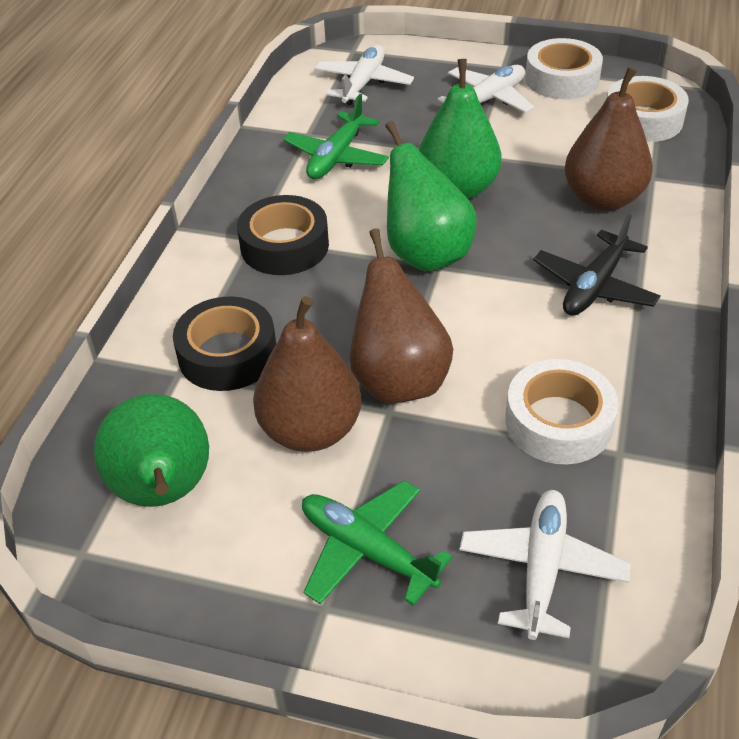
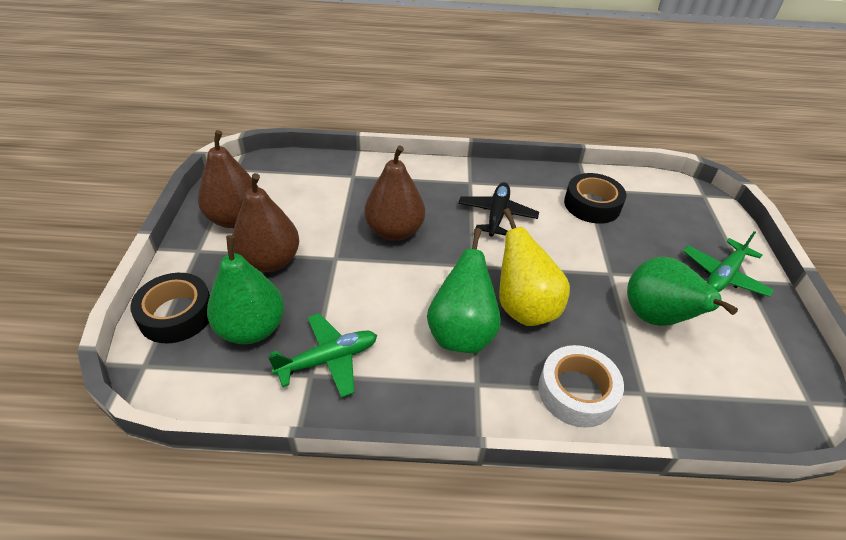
white plane: [314,45,414,105] [437,65,534,113] [459,490,631,640] = 3 -> none = 0
white tape: [505,359,619,464] [525,38,603,99] [607,76,689,142] = 3 -> [538,345,624,428] = 1
yellow pear: none = 0 -> [499,208,570,326] = 1

